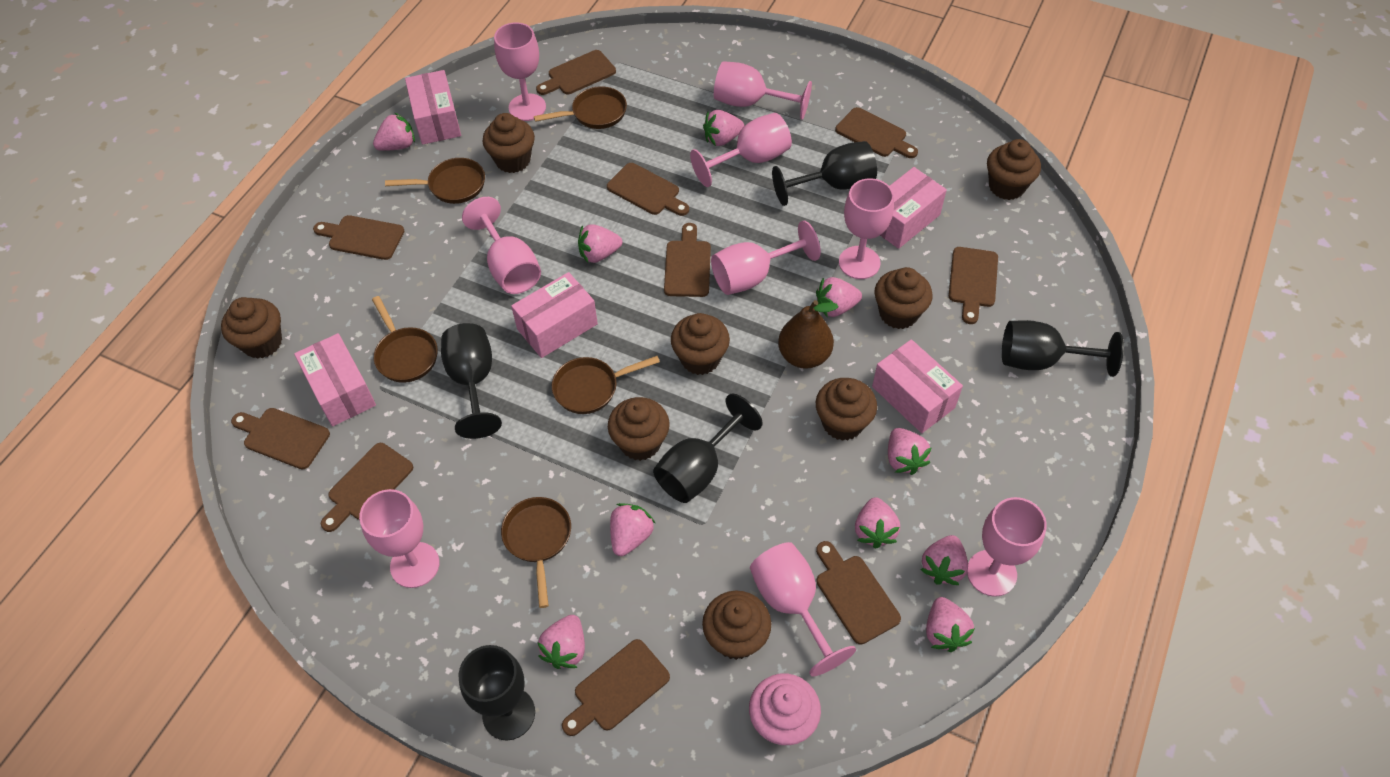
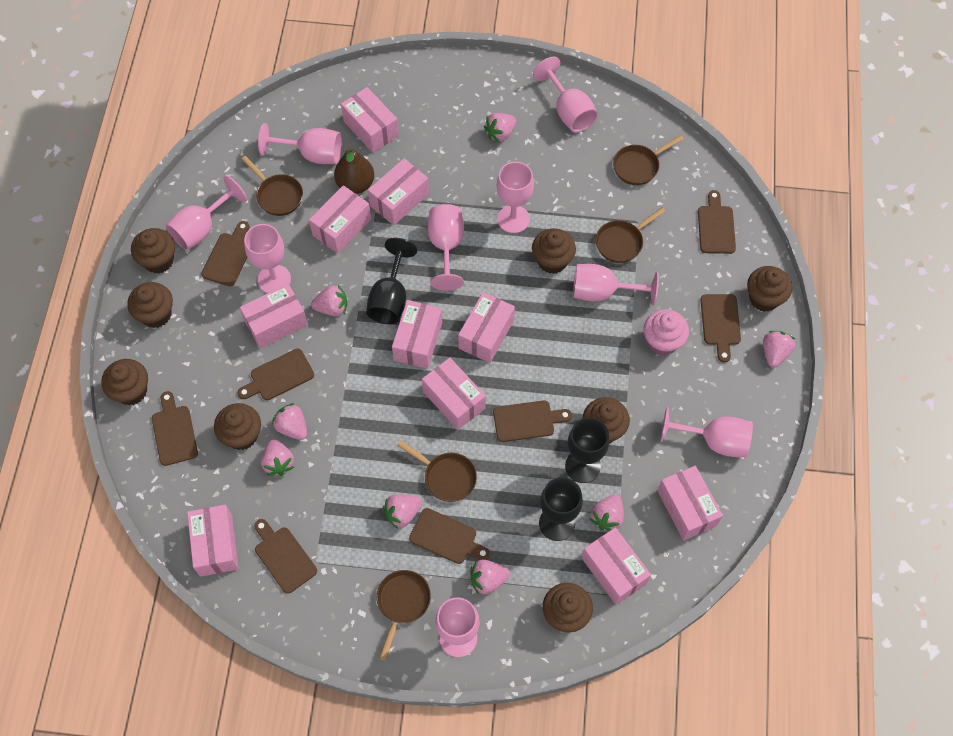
black goblet: [441,323,502,439] [459,645,535,741] [653,393,763,503] [772,141,877,206] [1002,320,1124,377] = 5 -> [366,238,417,324] [539,477,583,541] [565,418,609,483] = 3
brown cutting board: [231,408,330,469] [313,215,404,260] [321,443,413,532] [536,50,616,95] [562,639,670,736] [607,163,689,216] [664,223,711,297] [816,541,901,645] [835,107,918,158] [949,247,998,324] = 10 -> [152,391,198,466] [201,221,249,286] [238,349,314,400] [254,519,317,594] [409,508,490,564] [493,400,572,442] [698,190,736,254] [701,294,741,363] = 8
pink box: [294,333,376,426] [405,70,461,145] [511,272,598,358] [872,339,963,433] [880,167,947,249] = 5 -> [187,505,239,577] [240,284,308,349] [309,185,371,254] [341,87,399,153] [368,159,429,225] [392,300,442,369] [422,358,486,430] [458,292,515,363] [582,527,651,605] [657,466,723,541] = 10
pink strawberry: [373,113,415,151] [537,615,585,669] [578,224,622,263] [610,503,656,556] [703,110,744,146] [816,277,862,317] [855,497,900,549] [888,428,932,475] [920,535,968,585] [926,597,975,652] = 10 -> [261,439,294,476] [272,403,307,440] [311,285,347,316] [383,495,422,529] [470,559,510,595] [484,113,517,143] [590,495,624,531] [763,331,795,368] = 8

